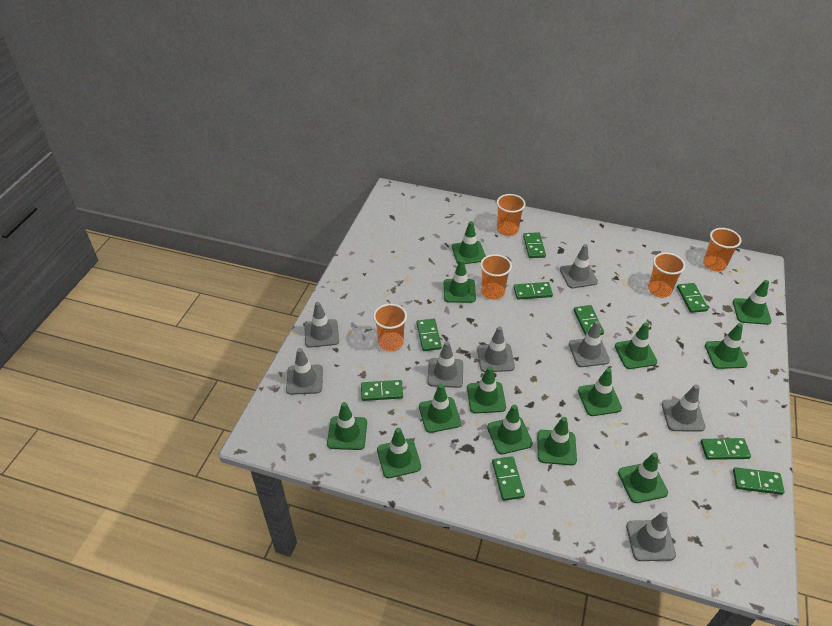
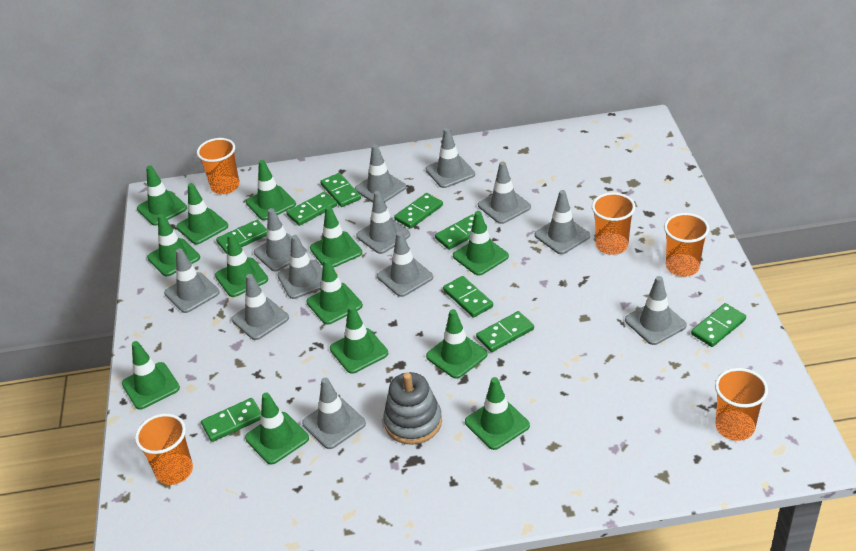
grey stacking toy: none = 0 -> [383,372,442,445] = 1
grey traffic cone: [286,348,323,395] [304,302,339,348] [428,341,463,388] [477,326,515,372] [560,244,598,288] [569,321,610,367] [626,511,676,561] [662,384,706,432] = 8 -> [164,248,220,313] [231,274,289,340] [254,208,307,271] [278,235,322,299] [302,377,366,449] [355,144,406,202] [356,191,410,254] [377,232,433,297] [426,128,475,188] [478,161,531,224] [535,190,590,254] [625,276,687,345] = 12

